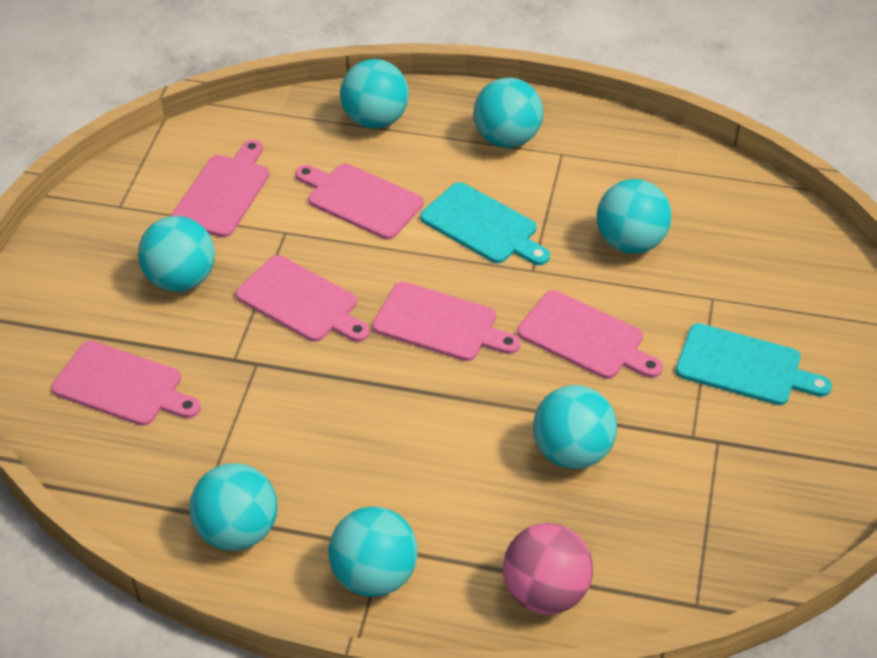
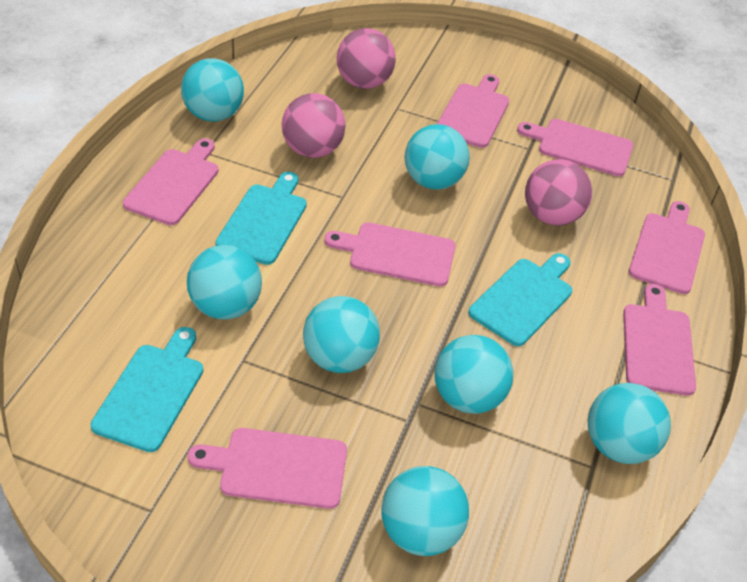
pink ball: [503,523,593,614] = 1 -> [282,93,346,158] [337,28,396,89] [525,159,592,226] = 3
pink cutting board: [51,341,201,426] [171,140,270,238] [235,255,370,342] [295,164,424,240] [372,282,521,361] [517,290,663,379] = 6 -> [123,138,219,225] [188,428,347,509] [324,222,456,287] [437,74,509,148] [517,119,633,177] [623,284,696,396] [629,201,705,294] = 7
turquoise cutting board: [420,182,550,265] [676,323,832,405] = 2 -> [91,327,203,452] [215,172,307,265] [468,253,572,346] = 3

